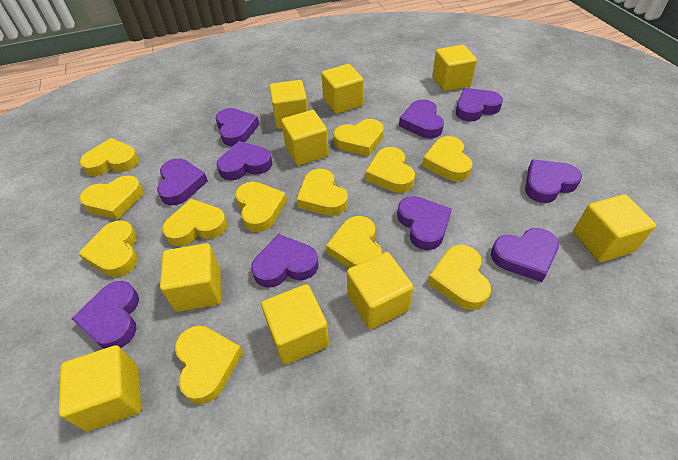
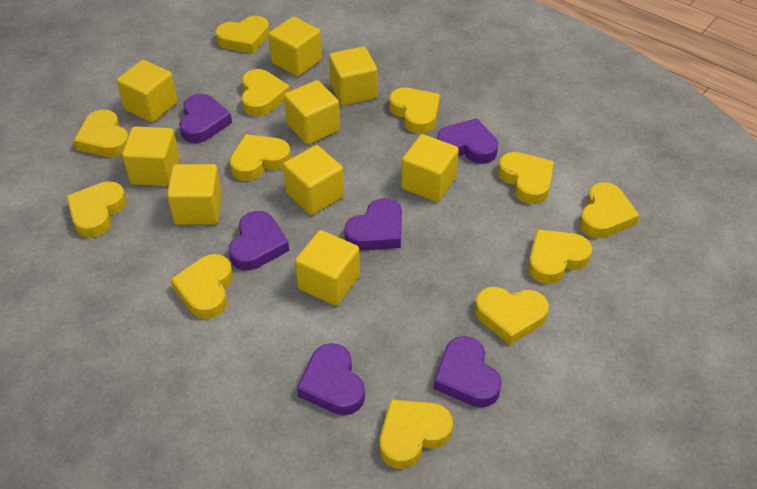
purple heart: [72,281,139,349] [157,158,208,205] [216,108,259,146] [217,141,272,180] [251,234,318,288] [397,196,452,250] [399,99,444,138] [456,88,503,122] [491,228,559,282] [525,159,582,203] = 10 -> [179,94,232,143] [229,211,289,271] [297,343,365,415] [344,198,402,251] [433,336,502,408] [437,118,498,164] = 6

